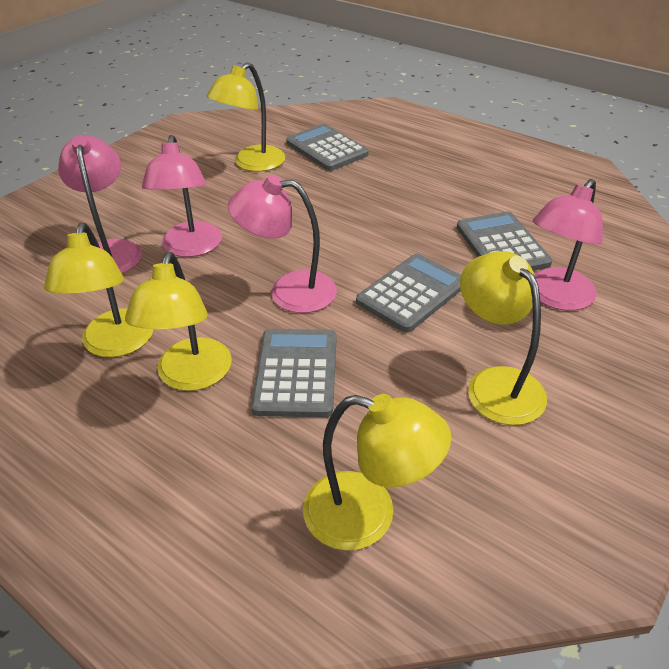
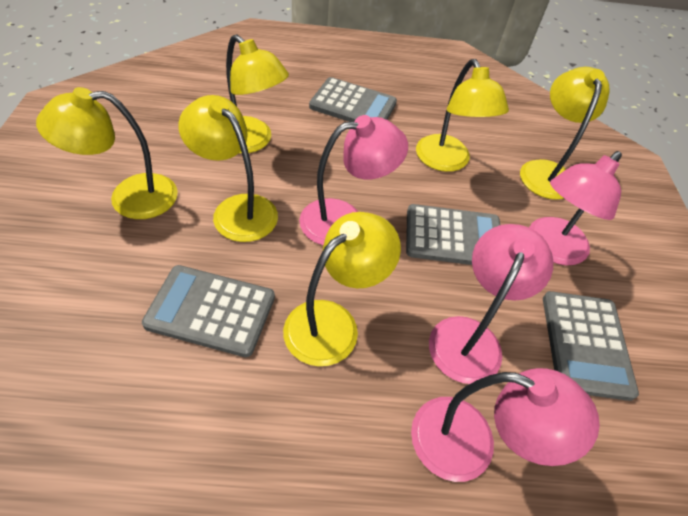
yellow lamp: [44,223,154,357] [125,252,232,391] [207,63,285,172] [303,394,451,551] [460,251,547,425] = 5 -> [36,87,178,219] [178,95,278,242] [226,35,289,154] [283,212,401,366] [416,59,509,172] [520,67,610,200] = 6

